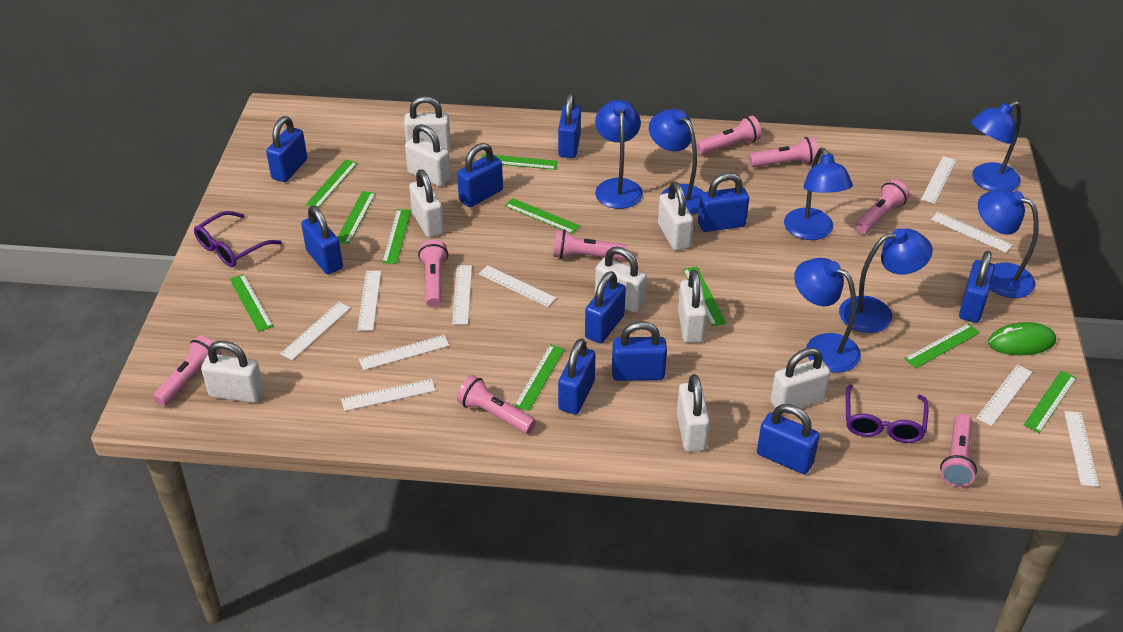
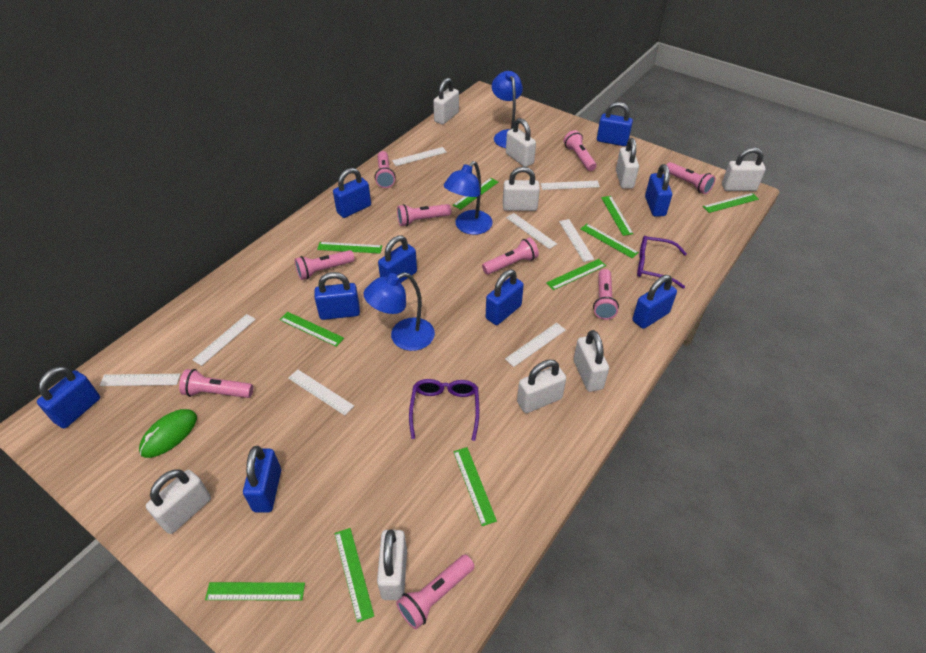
blue lamp: [595,100,643,209] [649,109,704,215] [784,148,853,240] [794,258,861,373] [839,228,933,333] [971,101,1021,191] [978,189,1039,298] = 7 -> [364,272,435,351] [444,161,493,235] [492,71,523,148] = 3
blue padlock: [266,116,307,182] [301,206,343,274] [457,143,503,207] [558,93,581,158] [558,339,596,414] [585,271,626,343] [612,321,667,381] [698,173,749,232] [757,404,820,474] [959,251,995,323] = 10 -> [37,366,100,429] [243,446,281,513] [314,272,360,320] [333,168,371,218] [378,235,417,283] [486,270,524,325] [597,102,633,146] [632,275,677,329] [645,164,672,217] = 9
pink flashlight: [153,335,221,407] [418,239,448,308] [457,375,536,434] [553,229,626,260] [696,116,762,155] [749,137,818,167] [855,180,909,234] [940,414,977,487] = 8 -> [179,369,253,398] [295,250,355,280] [375,151,396,188] [396,555,474,629] [397,204,451,227] [482,237,539,275] [563,130,597,171] [593,269,619,320] [666,162,715,194] = 9
white ruler: [280,302,350,360] [341,379,436,411] [357,271,381,331] [359,335,450,370] [452,265,472,325] [479,265,556,307] [921,156,956,204] [931,212,1012,253] [976,365,1032,426] [1064,411,1099,487] = 10 -> [99,374,180,386] [192,314,256,366] [288,369,354,416] [392,147,447,166] [505,323,566,367] [506,213,557,249] [541,181,600,190] [559,219,594,262] = 8

